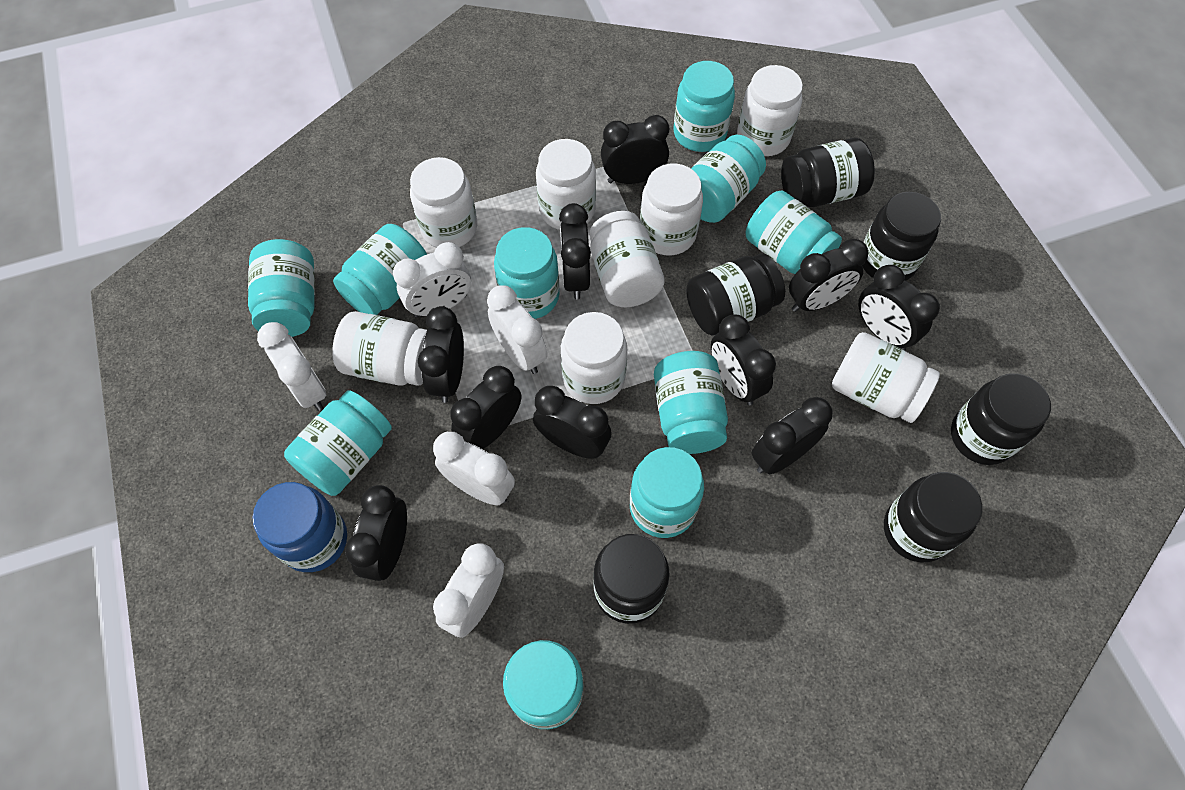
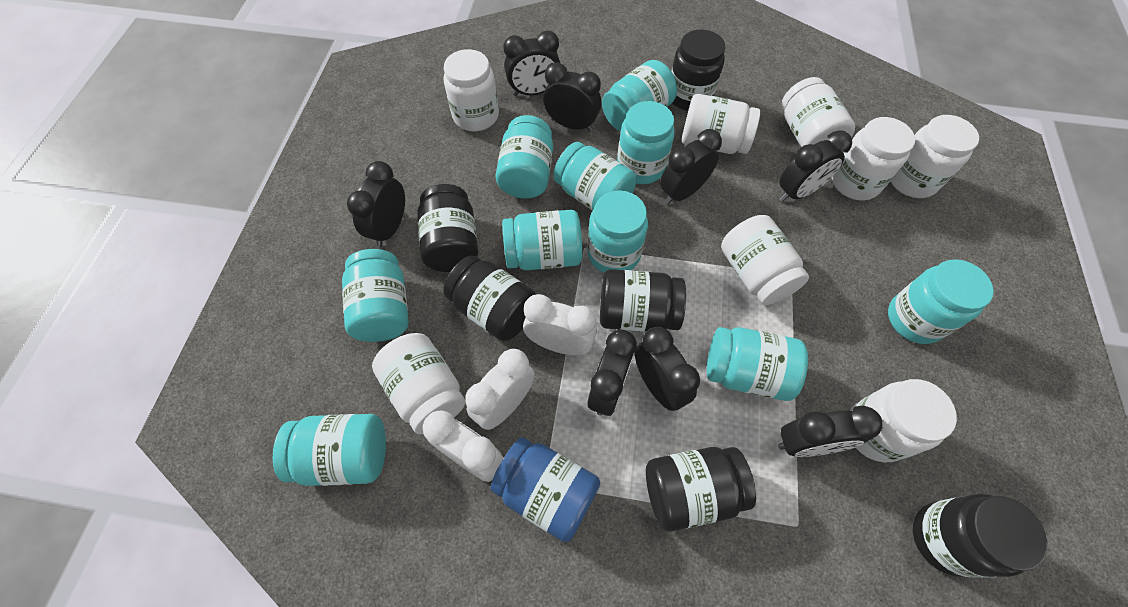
black clock: [345,485,407,581] [418,306,464,403] [450,366,521,449] [533,386,612,459] [559,203,591,299] [601,115,669,184] [711,314,776,406] [752,397,833,474] [789,239,869,312] [858,265,940,350] = 10 -> [347,161,405,247] [504,30,560,96] [543,62,601,132] [588,330,637,416] [635,327,700,411] [660,129,722,204] [778,406,882,457] [779,130,852,202] = 8
white clock: [257,322,327,411] [393,242,471,317] [433,432,515,505] [433,543,504,638] [487,285,547,374] = 5 -> [423,410,503,482] [465,349,535,430] [523,294,597,355] = 3

